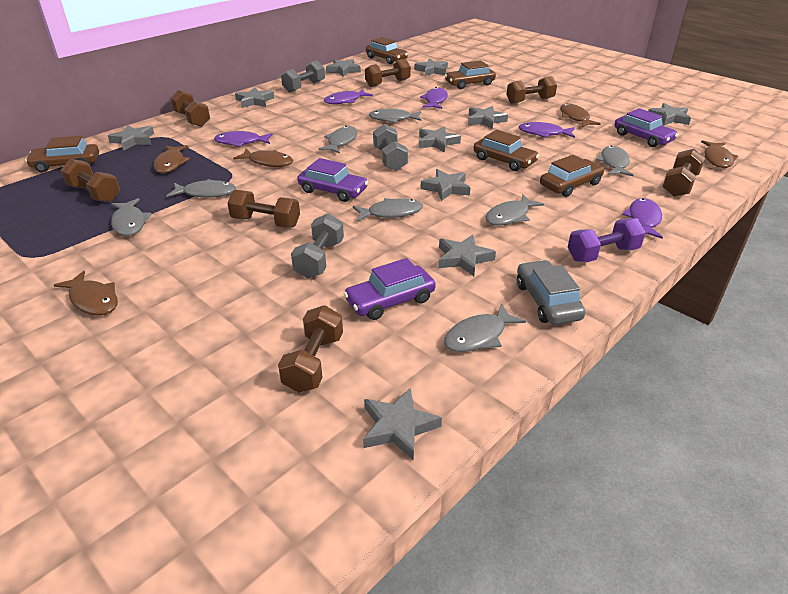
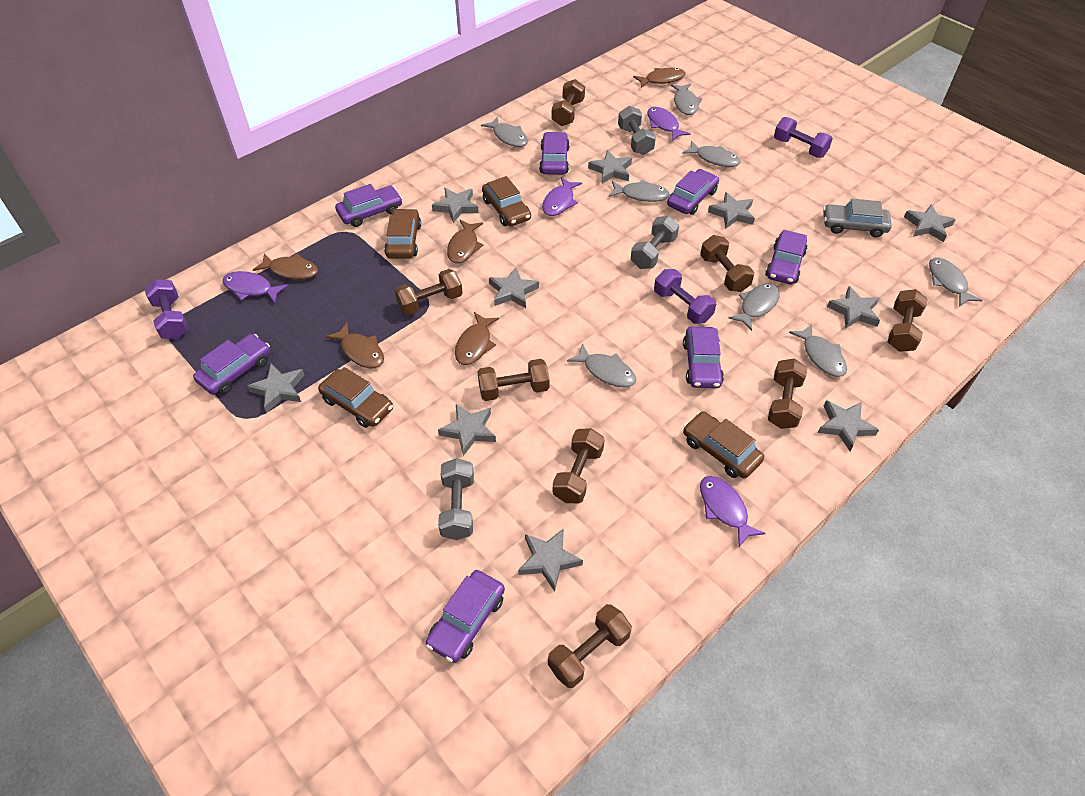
brown car: [25,136,99,172] [366,37,408,64] [445,60,496,89] [473,130,539,171] [540,155,604,197] = 5 -> [318,367,393,428] [384,209,421,259] [482,176,531,226] [683,411,764,478] = 4
brown dumbbell: [60,159,120,202] [170,90,210,127] [227,190,300,228] [278,305,343,393] [365,59,411,87] [506,76,557,104] [663,149,705,197] = 7 -> [395,269,463,315] [477,359,549,401] [548,604,632,688] [552,79,585,126] [553,428,605,503] [700,235,754,292] [768,359,807,429] [888,289,928,352] = 8
purple car: [297,158,368,202] [344,258,436,320] [614,108,678,147] = 3 -> [193,334,271,395] [335,184,403,227] [426,570,505,663] [539,132,570,175] [667,169,719,215] [683,327,724,388] [766,230,807,285] = 7
purple dumbbell: [568,218,646,262] = 1 -> [144,279,189,339] [654,269,716,324] [774,117,833,158] = 3
purple fish: [214,131,273,147] [324,89,373,104] [420,87,448,109] [519,122,575,138] [622,198,663,239] = 5 -> [222,271,288,303] [542,177,582,216] [647,107,691,141] [700,476,766,547] = 4

